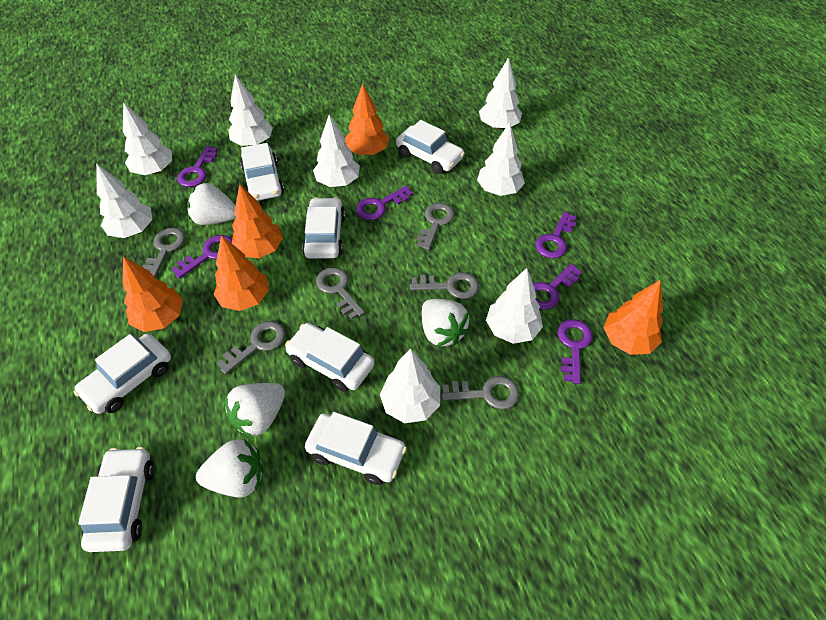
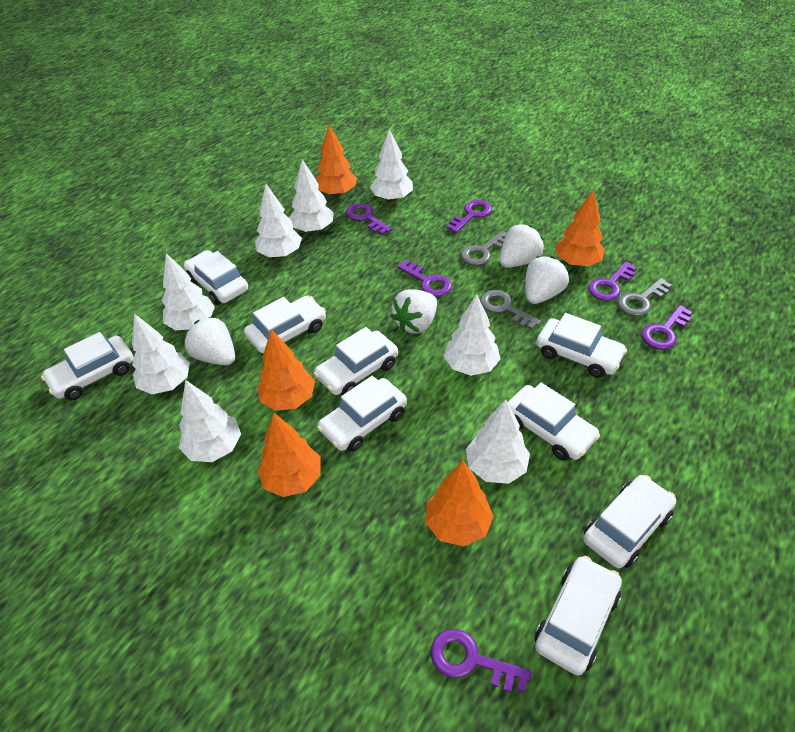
grey key: [142,228,185,278] [217,321,286,374] [316,267,365,320] [410,272,479,299] [417,203,455,250] [441,376,519,409] = 6 -> [461,231,507,266] [480,290,541,330] [618,278,672,316] = 3
white car: [74,334,171,414] [78,447,154,552] [240,143,284,201] [285,323,375,392] [302,197,345,259] [305,412,407,485] [396,120,465,174] = 7 -> [41,332,134,400] [184,250,248,305] [244,295,326,353] [314,327,398,395] [317,376,407,452] [508,383,600,461] [534,556,622,676] [536,313,627,378] [583,475,676,569] = 9

